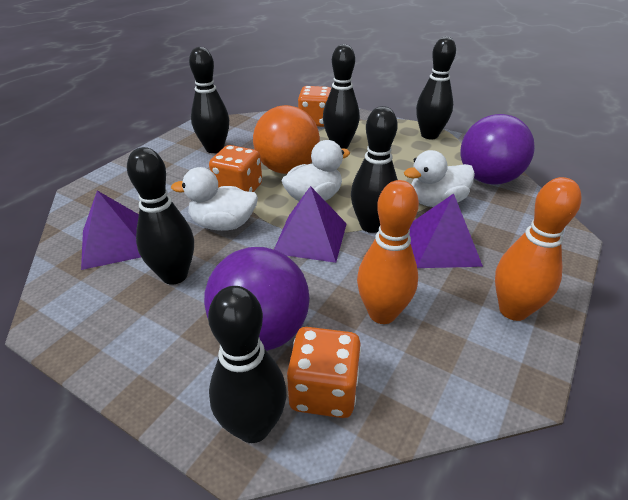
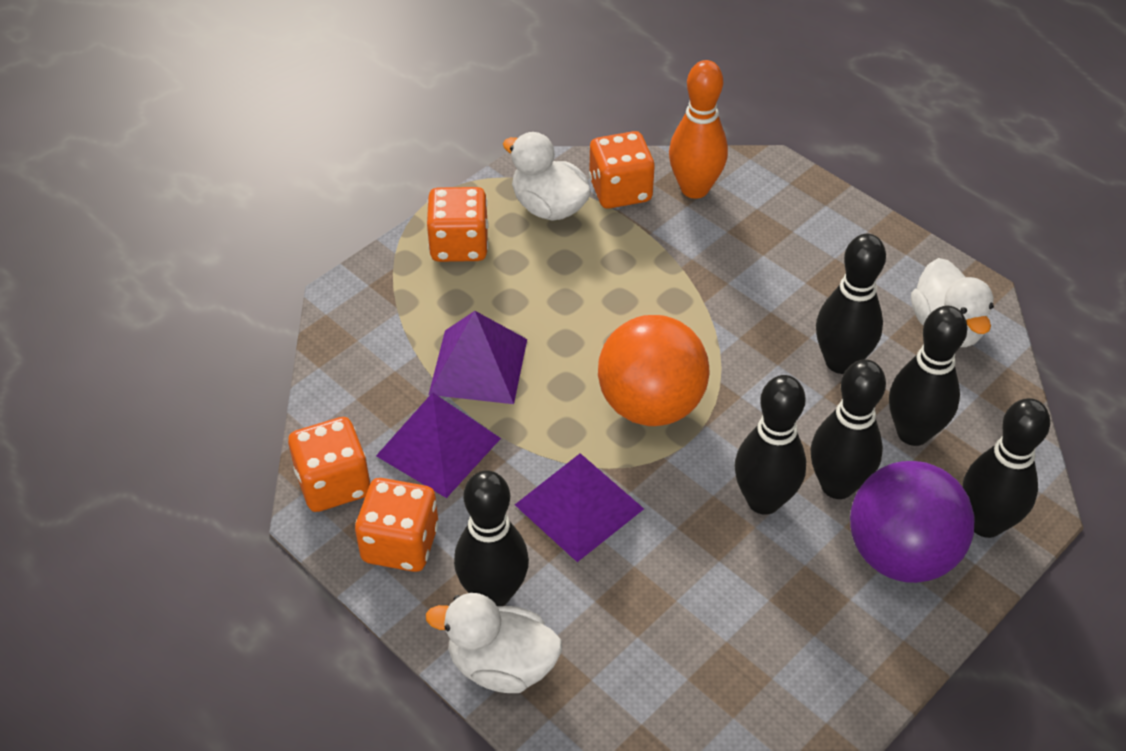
orange bowling pin: [357,180,419,324] [495,177,581,321] = 2 -> [669,60,728,199] = 1
orange dice: [209,145,262,192] [287,327,361,418] [298,86,331,127] = 3 -> [288,417,371,512] [355,478,439,572] [427,187,489,262] [589,131,655,209] = 4
purple ball: [204,247,310,351] [461,114,535,185] = 2 -> [850,461,975,583] = 1

